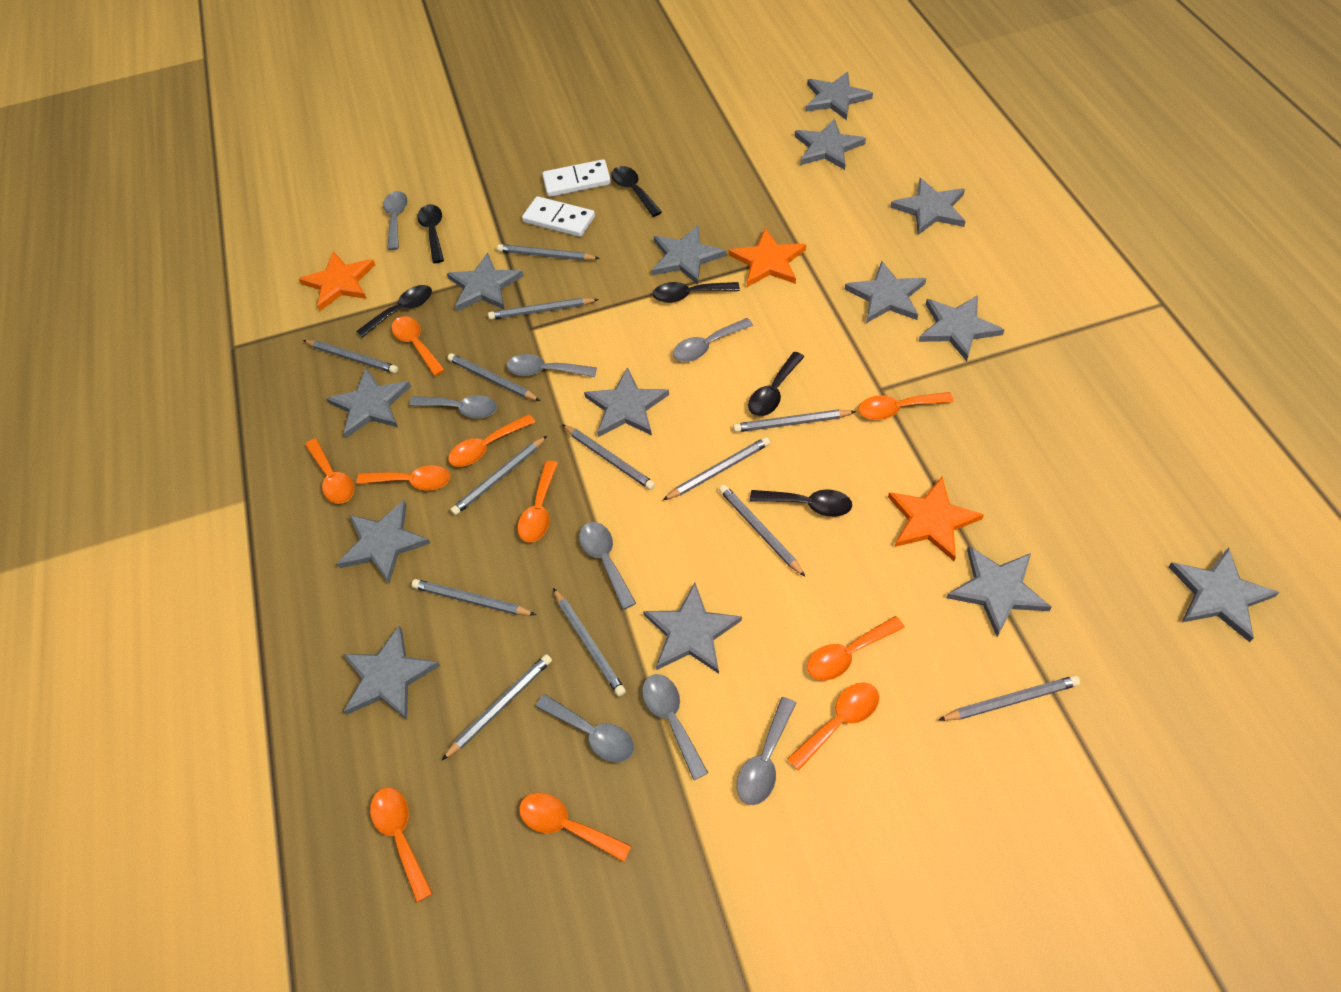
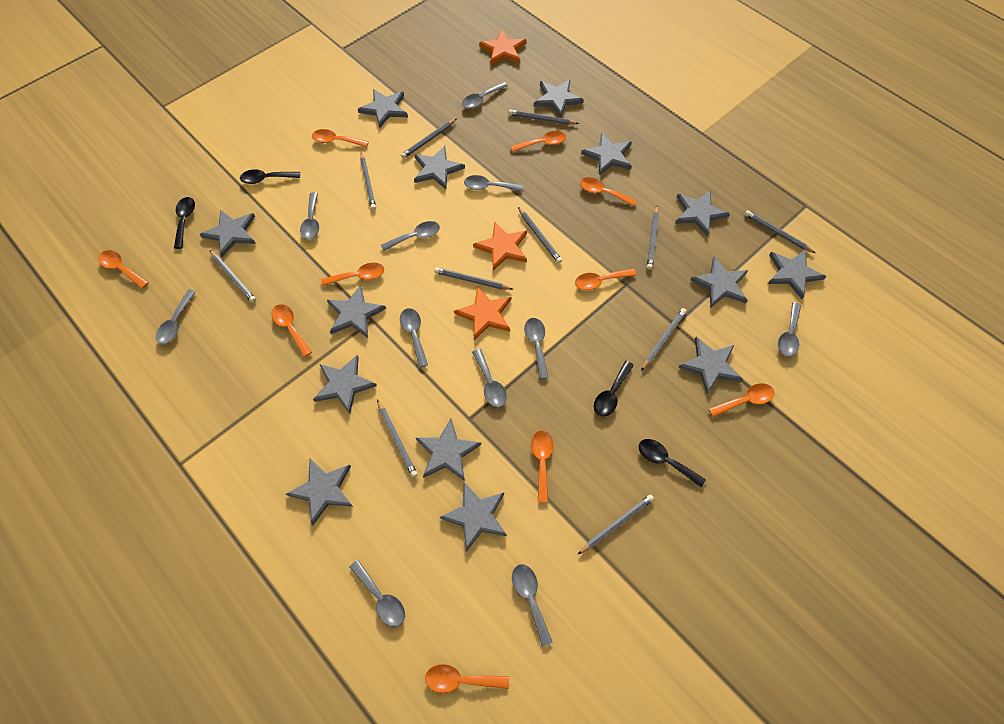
black spoon: [357,285,432,338] [417,204,444,263] [611,166,662,217] [653,282,740,303] [748,352,804,416] [750,489,852,517] = 6 -> [174,197,195,249] [240,169,300,184] [594,361,634,417] [639,439,706,487] = 4
grey pencil: [303,340,398,373] [412,579,536,615] [442,654,552,760] [447,353,541,401] [450,436,547,515] [488,298,599,320] [497,244,600,261] [553,588,626,697] [562,424,655,490] [663,437,770,500] [719,485,805,577] [733,410,856,432] [939,675,1080,721] = 13 -> [210,250,256,302] [360,152,376,210] [377,400,418,477] [401,119,456,159] [434,267,512,290] [508,110,579,125] [518,207,562,263] [577,494,654,555] [641,308,687,371] [647,206,659,270] [744,210,815,253] = 11
grey spoon: [383,191,407,250] [409,395,497,419] [507,354,597,377] [536,694,634,763] [579,522,636,610] [642,674,708,780] [673,318,753,362] [737,697,796,805] = 8 -> [156,290,196,344] [300,192,319,240] [349,560,405,627] [381,221,440,251] [400,308,428,368] [462,82,508,109] [464,175,523,191] [472,349,507,407] [512,564,553,647] [524,318,549,379] [778,302,801,357] = 11
white domino: [522,196,595,237] [542,159,611,197] = 2 -> none = 0

